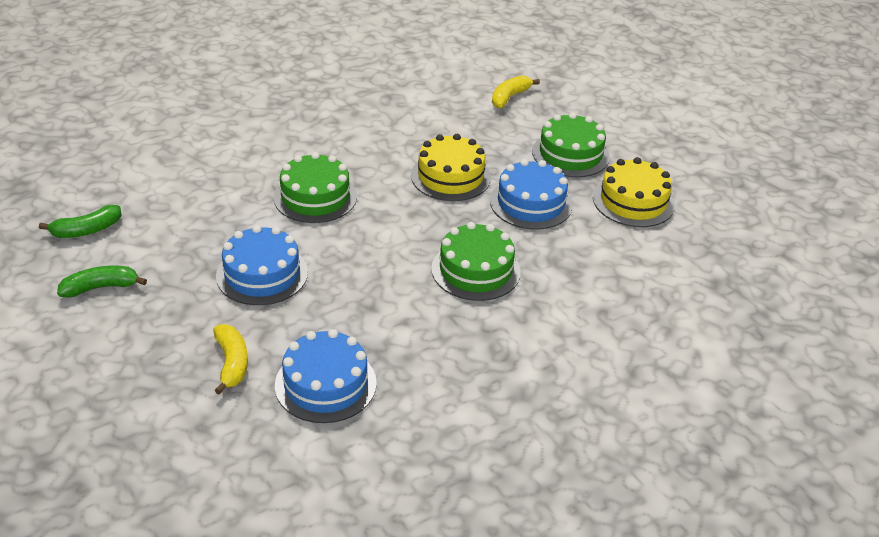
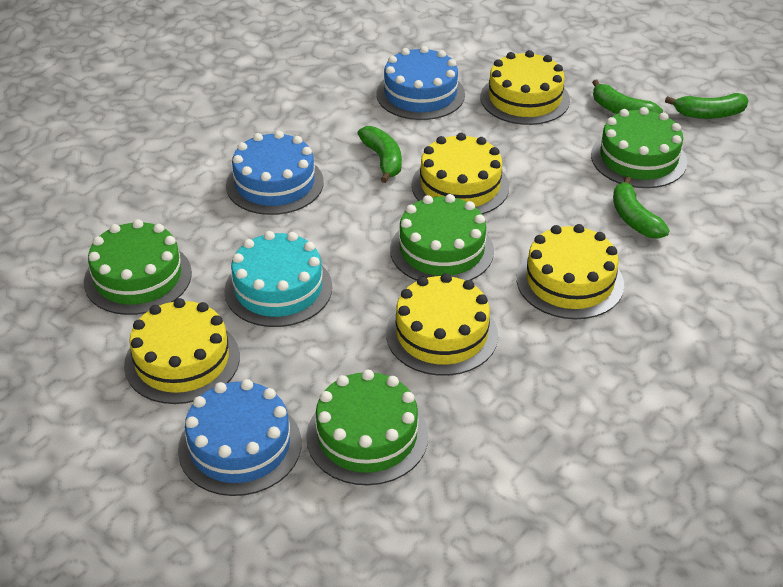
green banana: [39,205,121,238] [57,266,147,298] = 2 -> [357,126,402,183] [592,79,663,114] [613,177,670,239] [665,93,749,119] = 4
green cake: [274,152,357,223] [431,222,521,301] [532,112,610,177] = 3 -> [84,219,192,315] [306,370,428,485] [390,194,494,281] [591,107,687,188] = 4
turquoise cake: none = 0 -> [224,231,332,327] = 1
yellow banana: [213,324,248,395] [492,75,540,108] = 2 -> none = 0
yellow cake: [411,134,491,201] [593,157,675,227] = 2 -> [124,298,240,404] [386,273,498,376] [412,133,509,214] [481,50,570,125] [517,224,624,319] = 5

